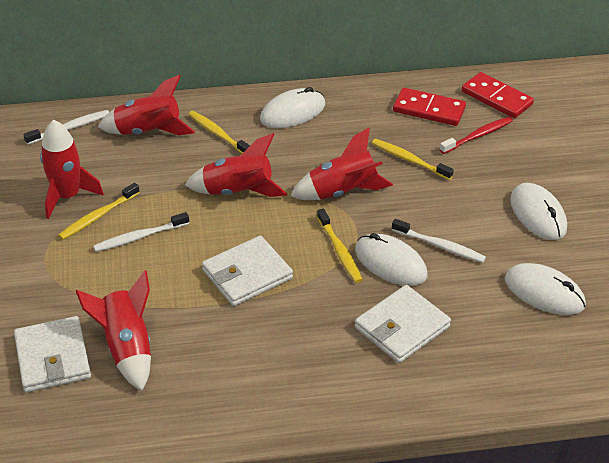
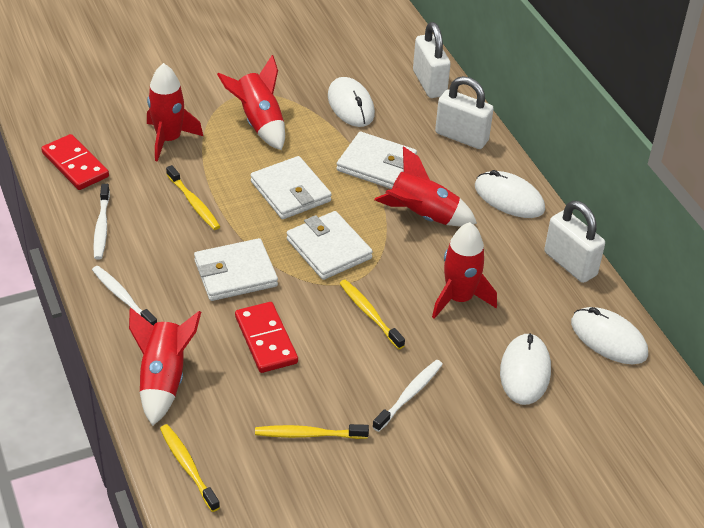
red toothbrush: [440,117,513,154] = 1 -> none = 0
white padlock: none = 0 -> [413,22,451,98] [435,76,494,149] [544,201,605,283] = 3
white wallet: [14,316,91,392] [202,236,293,306] [355,285,451,363] = 3 -> [194,238,278,301] [250,156,332,219] [287,211,373,280] [336,132,417,189] = 4

